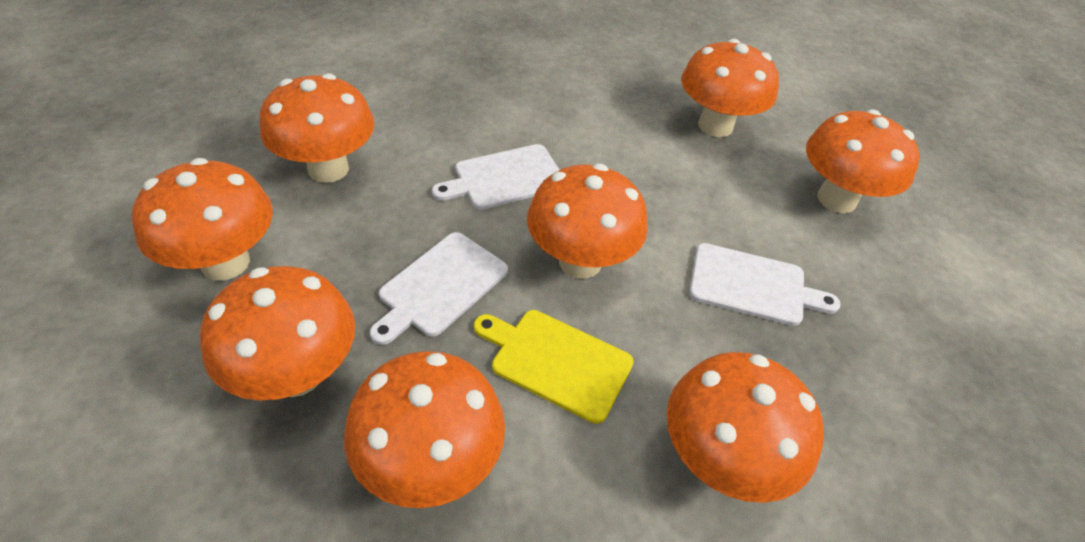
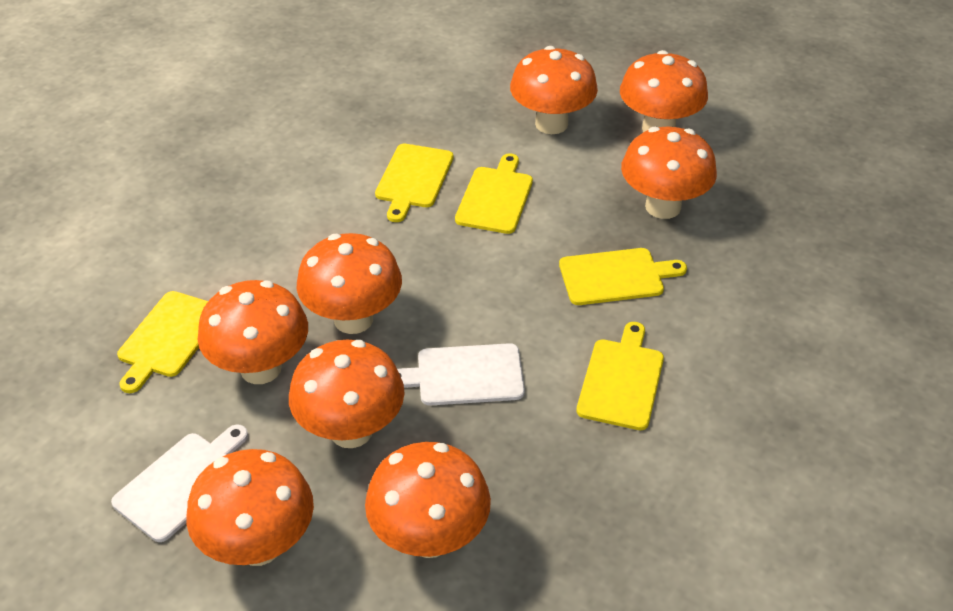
white cutting board: [370,232,508,345] [432,144,559,209] [689,243,841,326] = 3 -> [111,424,248,542] [397,343,525,406] = 2
yellow cutting board: [474,310,634,424] = 1 -> [117,291,208,393] [375,144,454,222] [455,153,533,234] [559,248,687,305] [576,322,664,430] = 5

